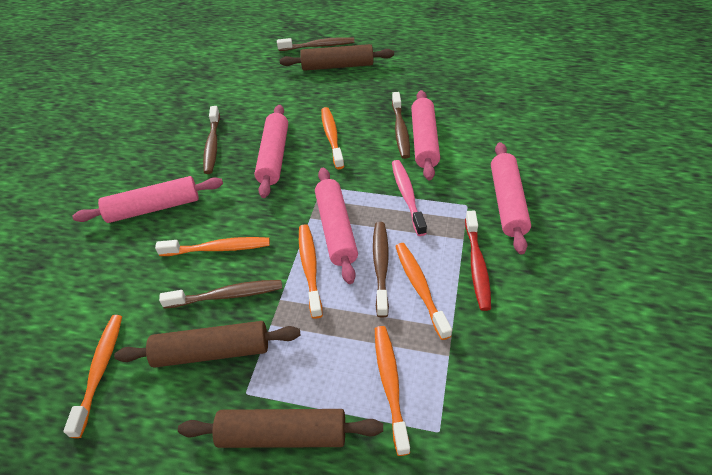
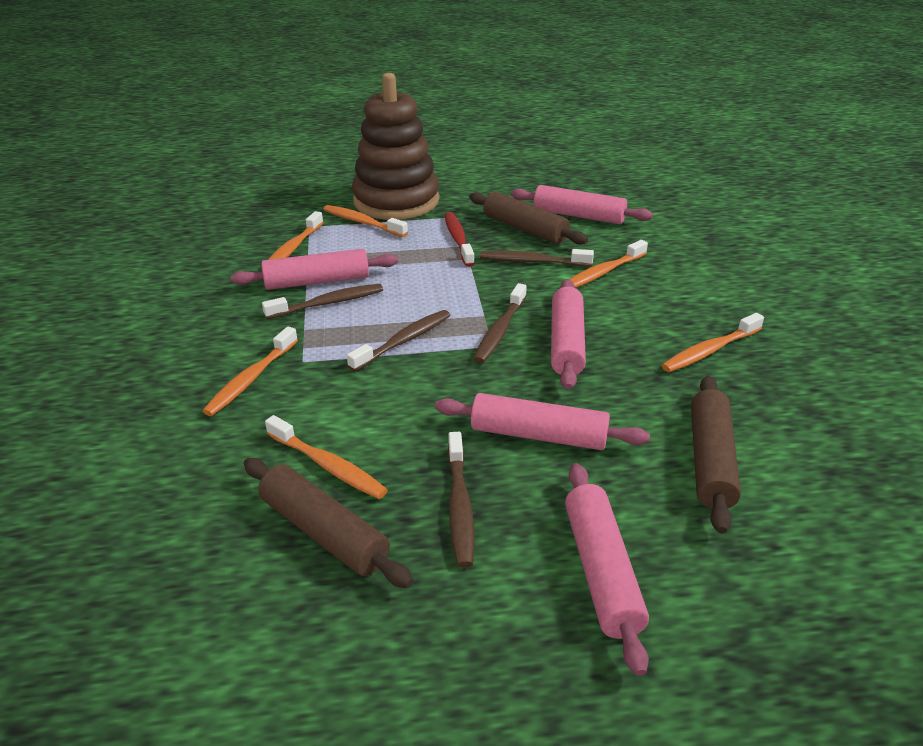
brown stacking toy: none = 0 -> [352,73,439,220] = 1
pink toothbrush: [392,160,427,236] = 1 -> none = 0

